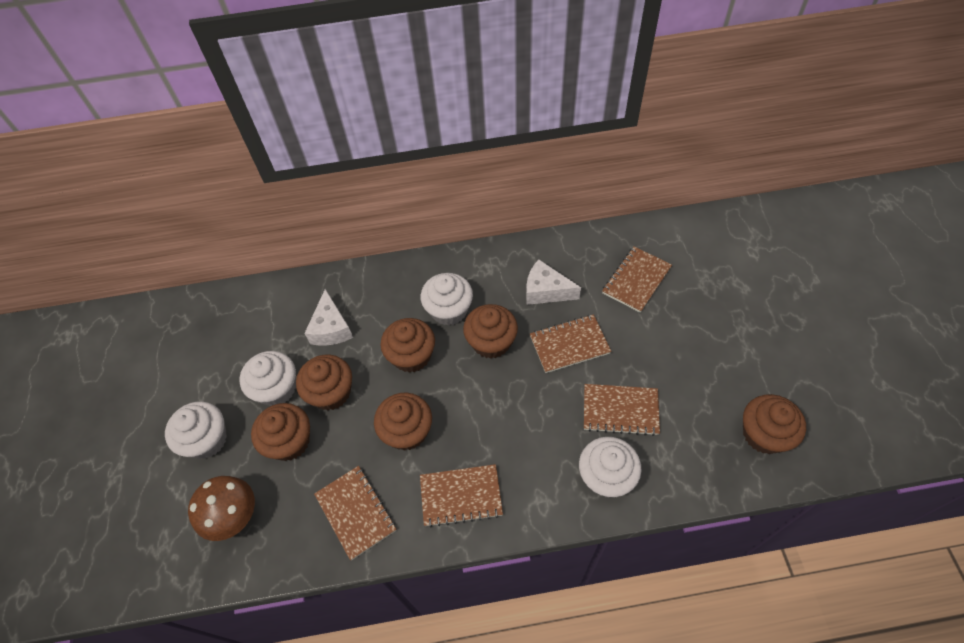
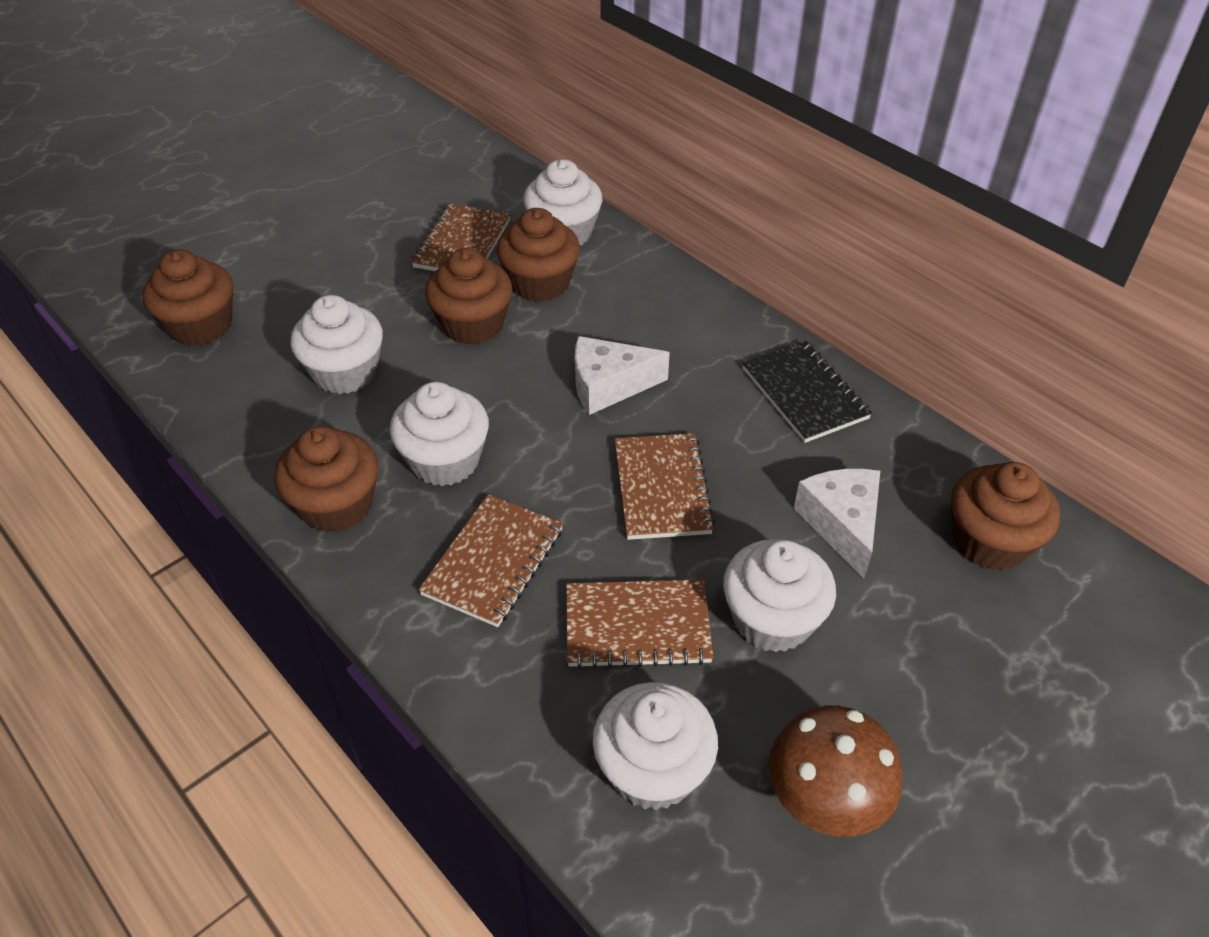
black notebook: none = 0 -> [743,341,872,443] = 1
brown cupcake: [251,403,310,461] [296,355,352,410] [374,393,432,451] [381,318,435,373] [463,304,518,359] [743,394,806,454] = 6 -> [143,249,233,346] [274,426,378,533] [425,248,512,345] [497,208,580,302] [951,462,1060,571] = 5
brown notebook: [314,466,396,560] [420,464,503,527] [530,314,611,373] [584,384,660,436] [602,247,672,313] = 5 -> [411,203,511,271] [418,494,563,627] [566,580,713,669] [615,433,715,540] = 4
white cupcake: [165,401,227,459] [239,351,296,406] [420,273,473,326] [579,437,641,497] = 4 -> [290,295,383,394] [390,382,489,486] [523,159,602,245] [593,682,718,810] [723,539,836,653] = 5

